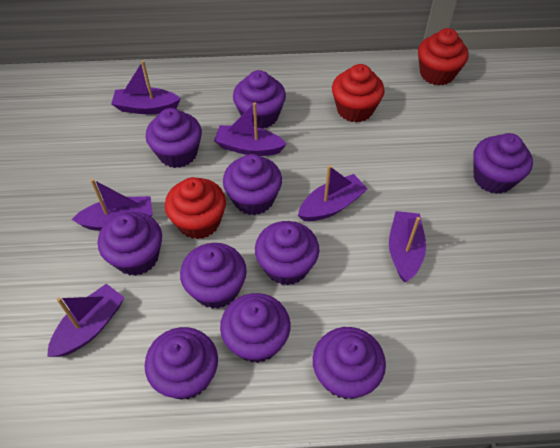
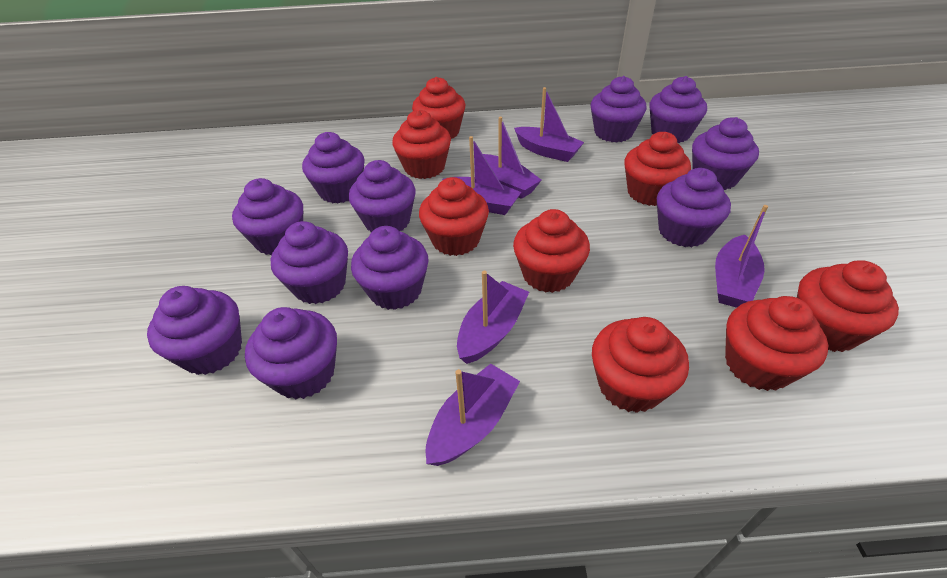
purple cupcake: [98,212,162,276] [145,327,218,400] [146,108,202,168] [180,243,247,309] [220,293,291,363] [223,154,282,215] [233,70,286,129] [255,221,319,285] [313,327,386,399] [473,133,533,194] = 10 -> [147,286,242,375] [232,178,303,256] [245,307,337,400] [271,221,348,304] [302,132,365,203] [349,160,415,232] [351,226,429,310] [591,76,647,143] [649,76,707,143] [657,168,731,247] [692,117,759,190] = 11
red cupcake: [165,177,226,239] [332,64,385,123] [418,28,468,86] = 3 -> [392,110,451,179] [412,77,465,139] [419,177,489,256] [513,209,590,293] [592,317,689,413] [624,132,691,206] [725,296,828,391] [797,260,899,352] = 8

